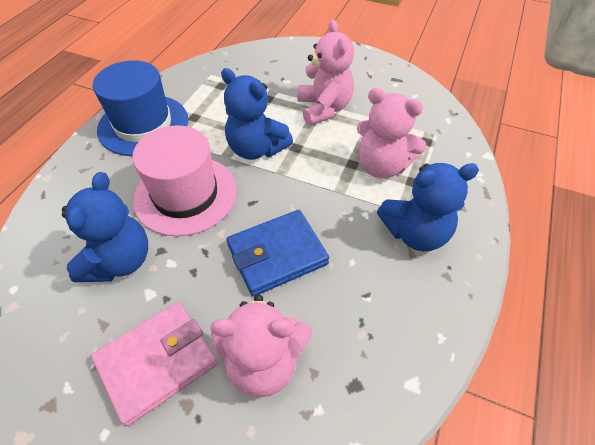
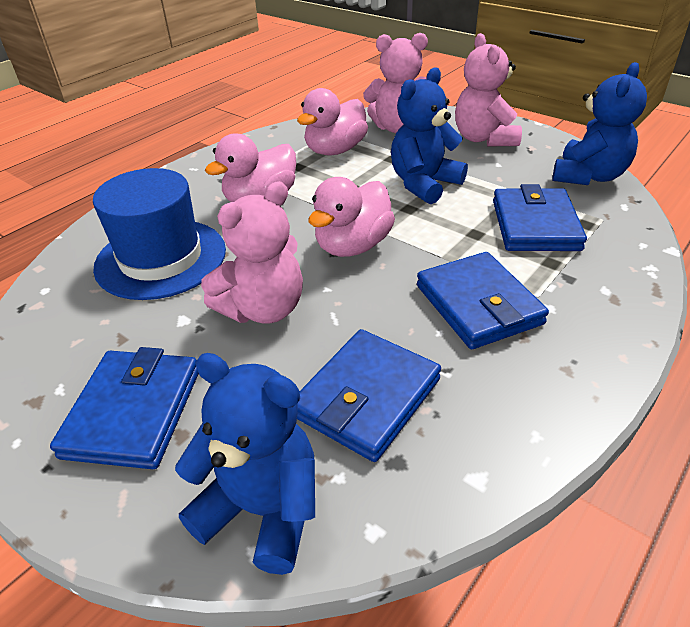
blue wallet: [227,210,329,297] = 1 -> [50,347,199,469] [297,329,441,462] [417,252,549,349] [493,184,587,251] = 4
pink duck: none = 0 -> [205,133,296,202] [297,88,368,155] [308,177,395,257] = 3
pink hat: [132,125,237,236] = 1 -> none = 0
pink wallet: [91,302,217,426] = 1 -> none = 0

